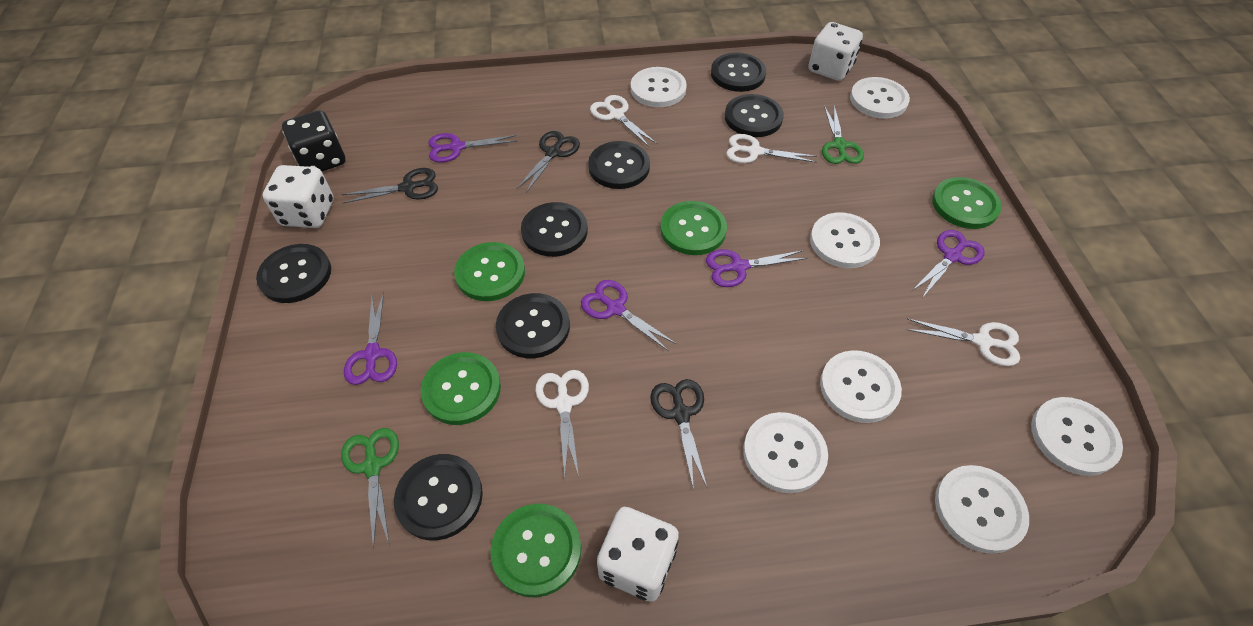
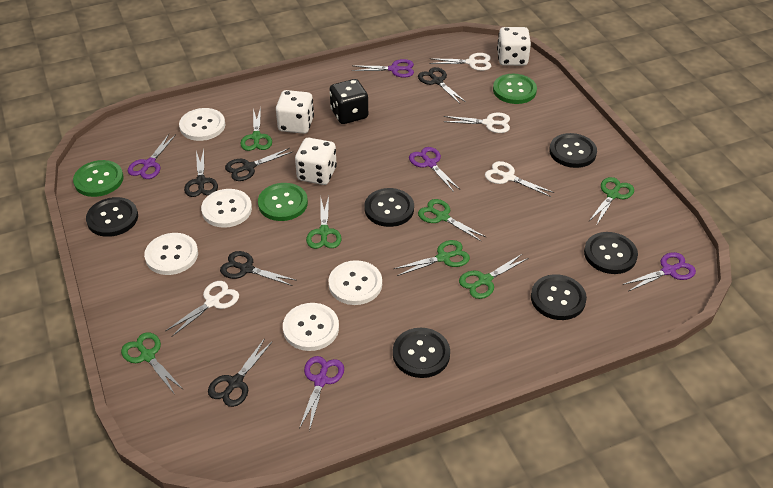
black button: [256,244,331,303] [394,454,483,540] [496,293,570,358] [521,202,588,257] [588,141,650,189] [711,53,766,92] [725,94,784,137] = 7 -> [86,197,138,237] [364,188,414,227] [393,328,450,378] [531,274,587,320] [549,133,597,168] [584,232,638,274] = 6
black scissors: [342,168,438,204] [517,131,580,193] [650,379,707,491] = 3 -> [184,150,218,197] [208,338,273,407] [220,251,296,286] [225,148,292,181] [418,67,466,104] = 5
green button: [421,352,501,425] [454,242,525,301] [490,504,581,597] [660,201,727,255] [932,177,1002,229] = 5 -> [73,160,124,197] [258,183,308,221] [493,74,537,104] = 3
green scissors: [341,428,399,549] [822,105,864,164] = 2 -> [121,332,183,395] [240,107,272,151] [306,196,342,249] [394,240,470,276] [418,199,487,242] [459,253,529,299] [589,177,634,226] = 7
white button: [631,67,687,107] [743,412,828,493] [810,213,880,268] [820,350,902,423] [850,77,910,119] [935,465,1029,554] [1031,397,1123,476] = 7 -> [144,233,198,275] [179,108,225,141] [201,189,252,228] [283,303,339,351] [328,260,382,305] = 5

